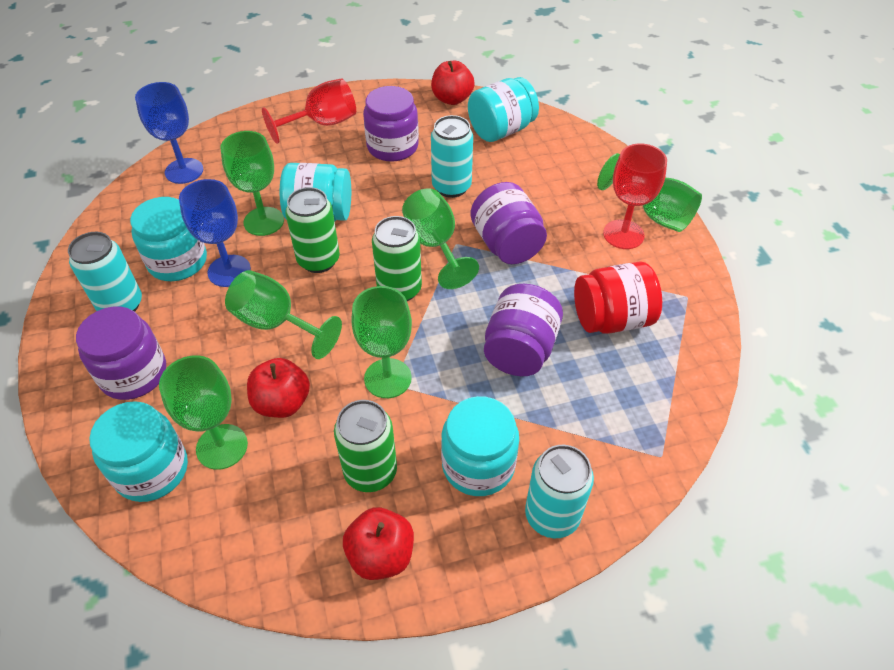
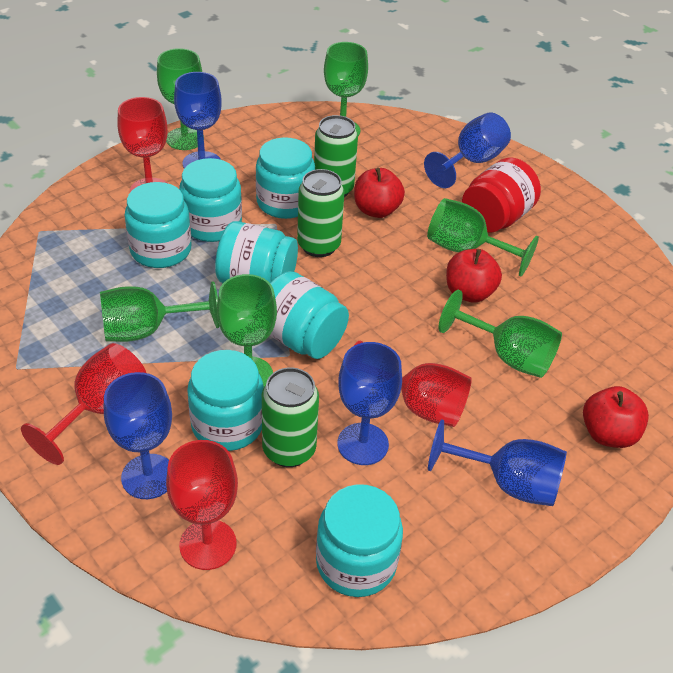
blue goblet: [135,82,203,184] [179,179,251,287] = 2 -> [104,372,172,499] [174,72,222,168] [337,342,402,465] [424,113,511,188] [428,419,567,506] = 5
purple jar: [76,306,166,400] [363,86,419,162] [470,182,547,264] [484,284,563,376] = 4 -> none = 0
red goblet: [262,78,356,144] [603,143,667,249] = 2 -> [21,343,146,465] [118,97,168,192] [166,440,238,570] [354,341,472,427] = 4
turquoise can: [68,232,142,311] [431,115,473,198] [525,445,594,538] = 3 -> none = 0
turquoise jar: [89,401,188,502] [130,197,207,281] [280,163,351,221] [441,396,519,496] [468,77,539,142] = 5 -> [124,182,191,268] [179,158,242,242] [187,350,264,451] [215,221,298,283] [256,137,315,219] [270,271,349,359] [316,484,403,597] = 7

